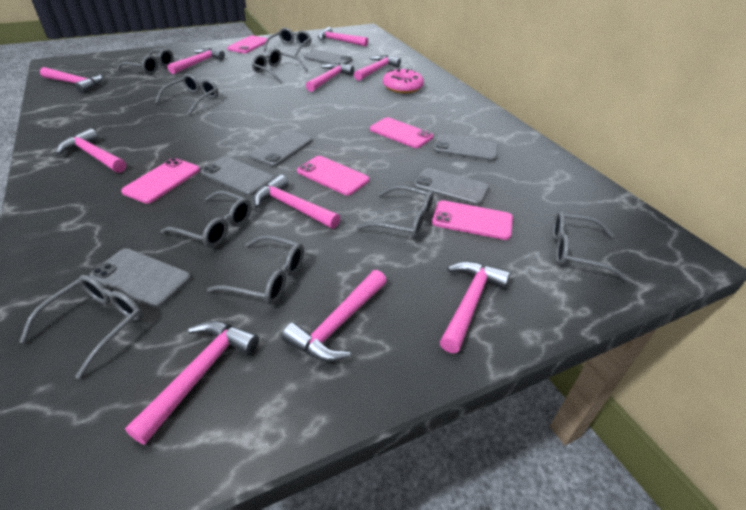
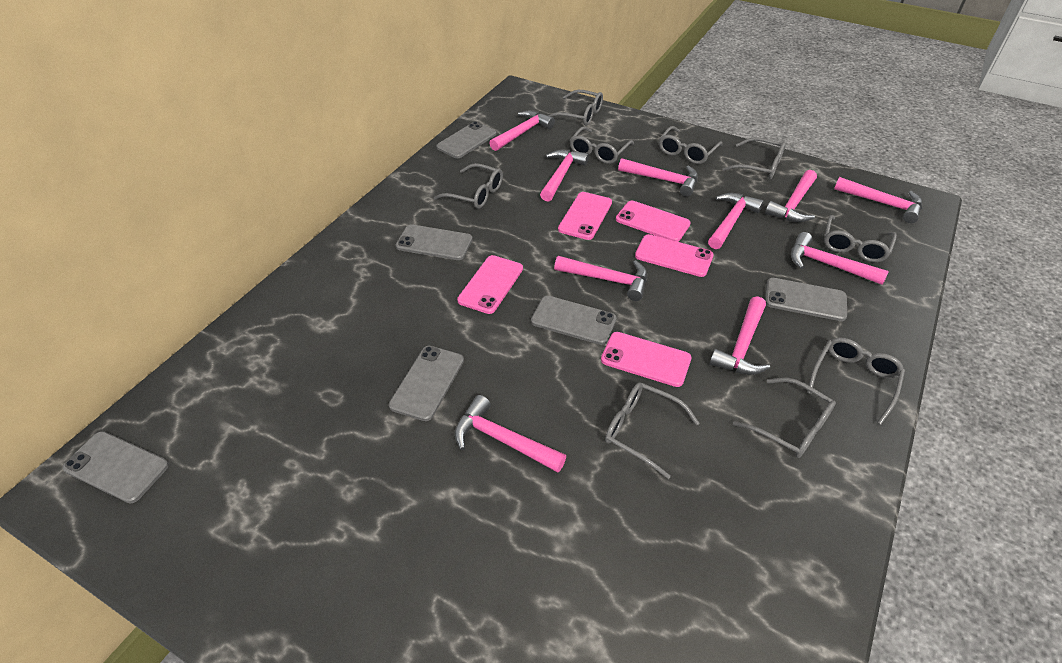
pink donut: [383,68,424,93] = 1 -> none = 0

